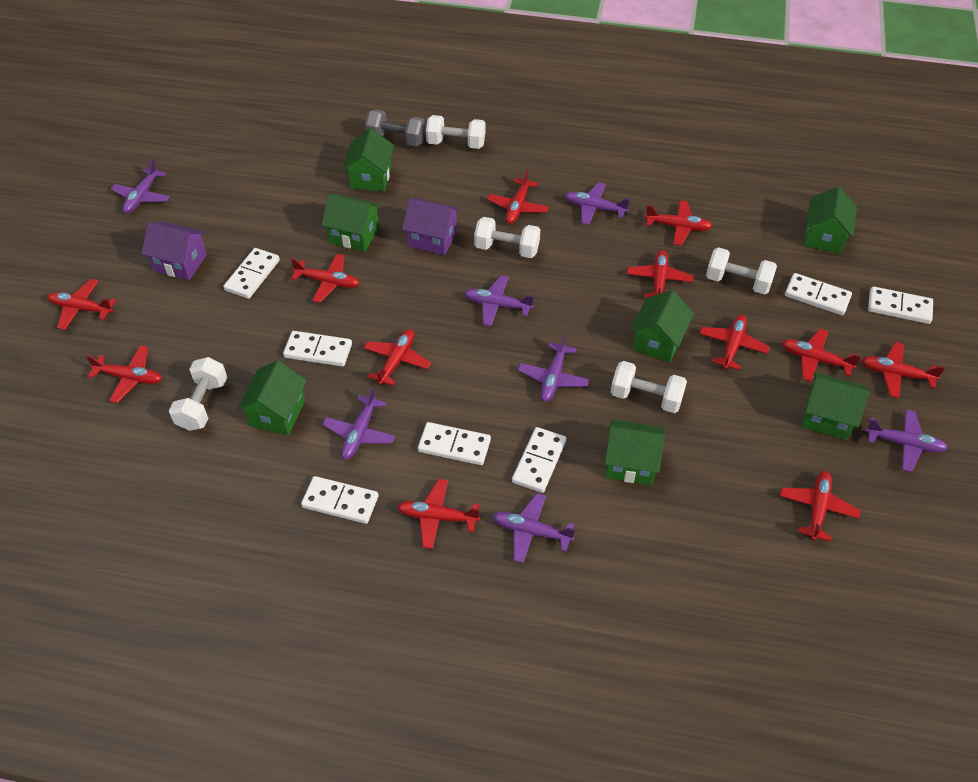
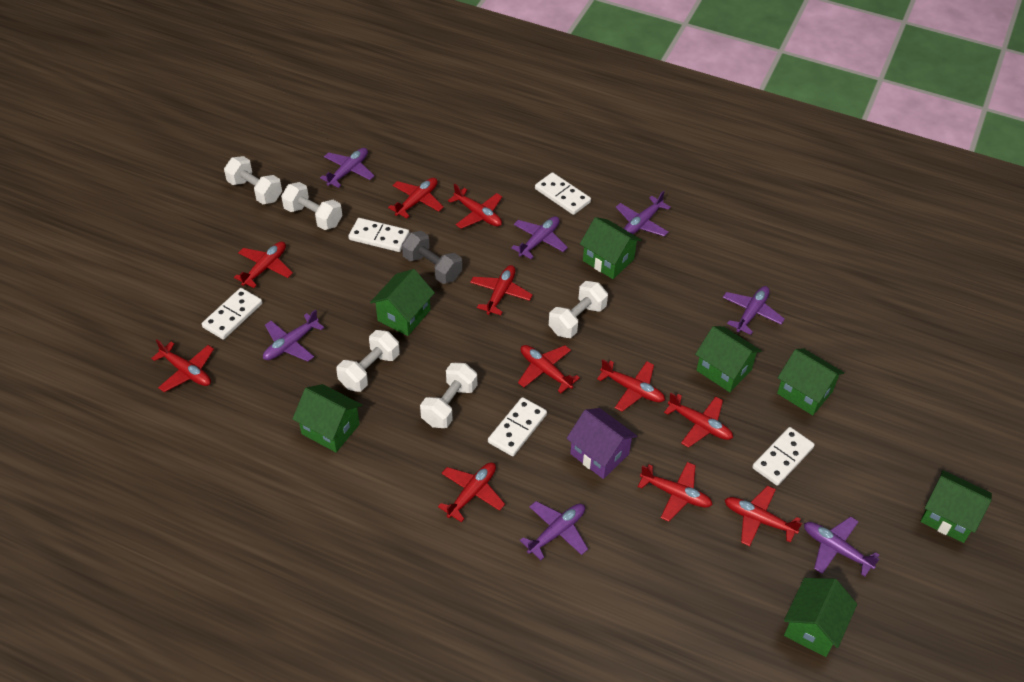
purple house: [142,222,207,280] [402,198,460,255] = 2 -> [566,408,637,479] = 1
red plane: [48,279,116,330] [86,346,162,403] [291,254,359,303] [364,329,431,386] [397,479,480,549] [487,169,549,224] [627,250,694,298] [645,200,713,245] [699,315,770,370] [780,471,861,542] [782,329,861,382] [861,342,945,398] = 12 -> [151,340,214,392] [234,241,293,288] [388,178,444,218] [438,462,505,522] [448,183,502,229] [470,265,533,315] [518,345,580,393] [597,359,665,412] [638,462,713,521] [664,393,733,448] [725,486,802,546] = 11
white domino: [223,248,280,299] [283,331,352,366] [301,476,379,524] [418,422,491,465] [512,427,566,493] [785,273,852,315] [868,286,933,324] = 7 -> [202,288,263,340] [348,218,409,252] [488,397,547,456] [535,172,591,215] [752,427,815,486] = 5

